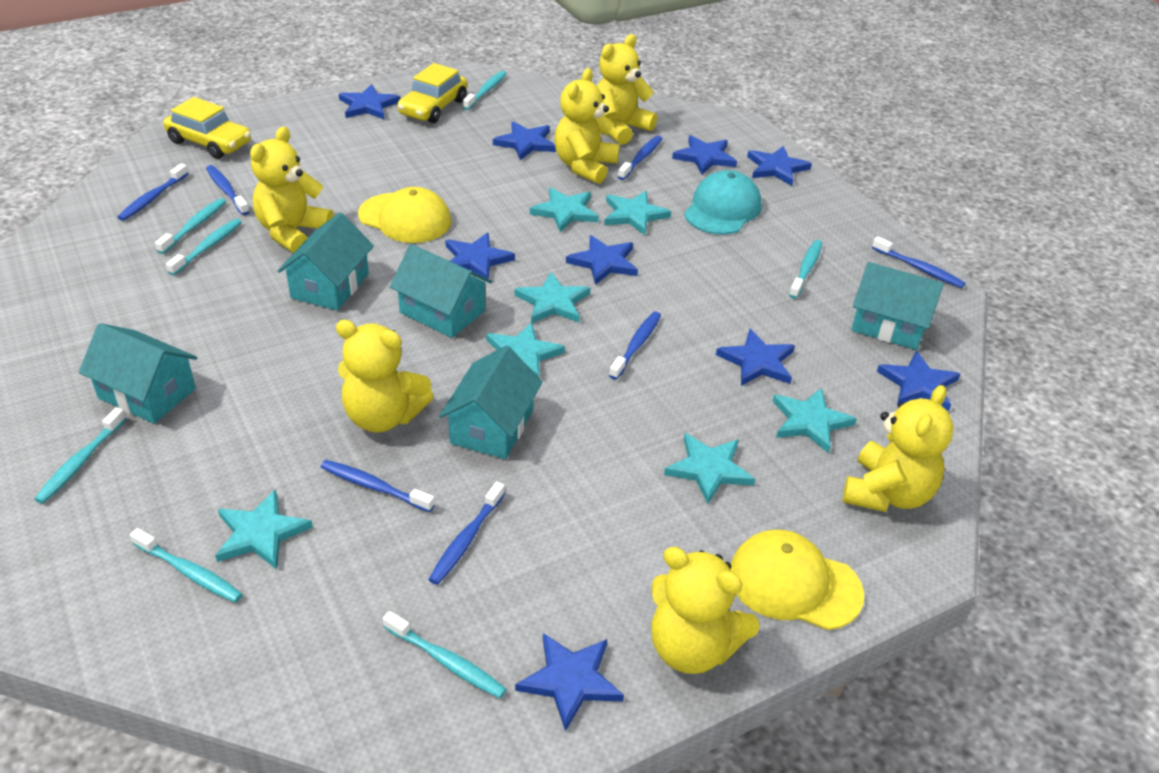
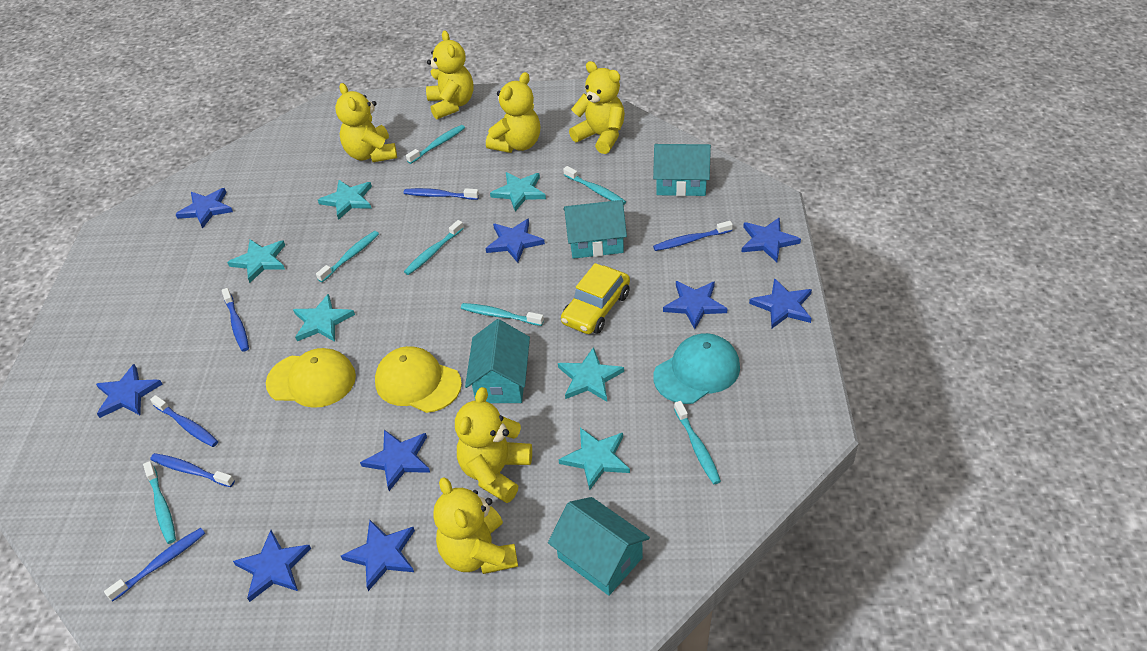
blue toothbrush: [117,163,189,221] [206,165,249,215] [321,460,435,512] [428,482,505,585] [609,311,661,380] [618,136,662,180] [872,236,966,288] = 7 -> [104,528,205,602] [150,395,218,447] [150,453,235,487] [222,288,249,352] [404,188,479,200] [653,221,733,251] = 6
turquoise house: [79,323,197,424] [278,213,374,311] [390,244,492,338] [439,346,543,459] [851,262,944,350] = 5 -> [465,319,530,403] [548,497,650,596] [563,200,627,259] [653,144,711,196] = 4
turquoise star: [215,489,313,569] [486,322,565,378] [514,272,590,323] [530,188,599,232] [604,191,671,235] [664,433,755,504] [772,388,857,453] = 7 -> [227,239,285,283] [293,294,355,342] [318,180,372,220] [490,172,546,211] [558,347,624,402] [559,428,630,490] = 6
yellow car: [163,97,251,159] [397,63,467,123] = 2 -> [561,263,630,334] = 1

